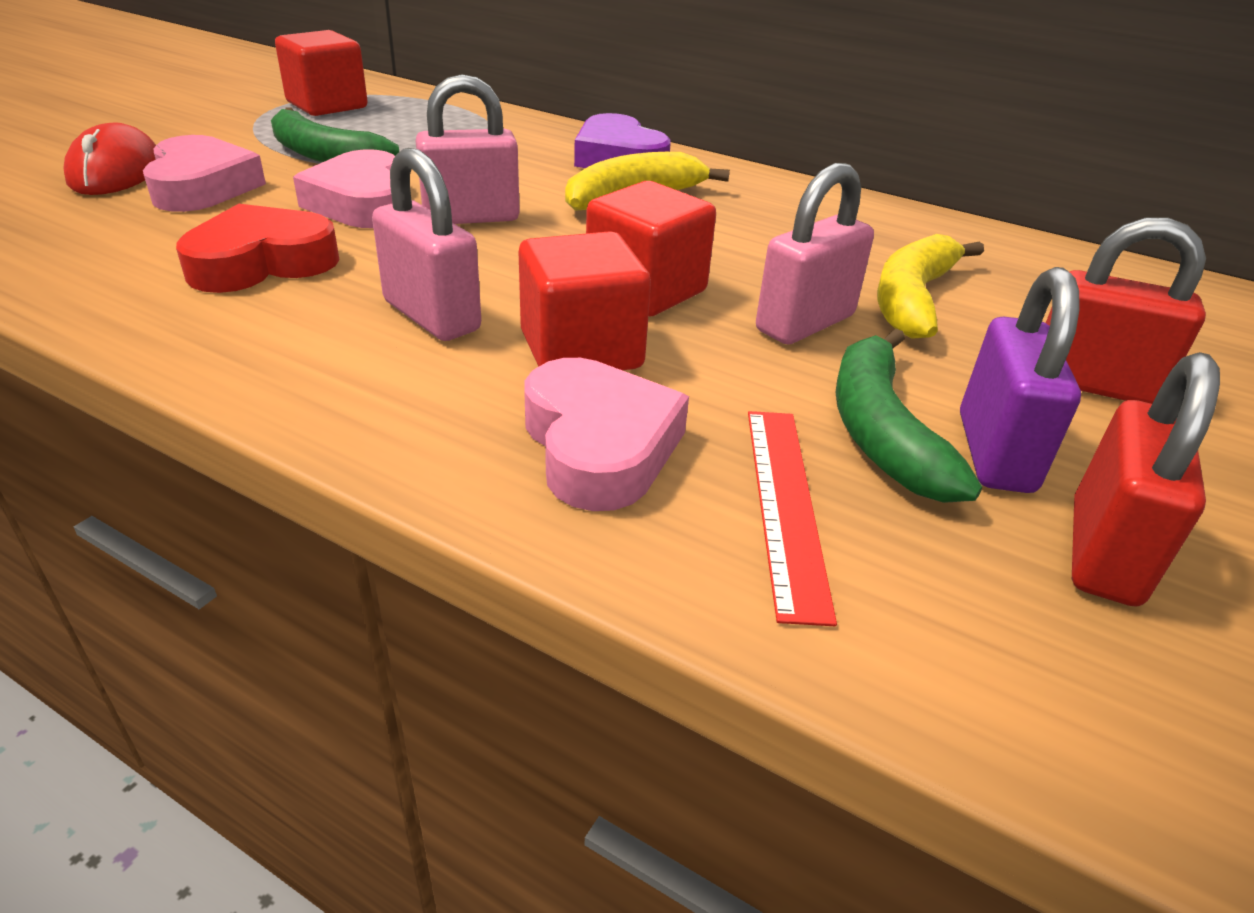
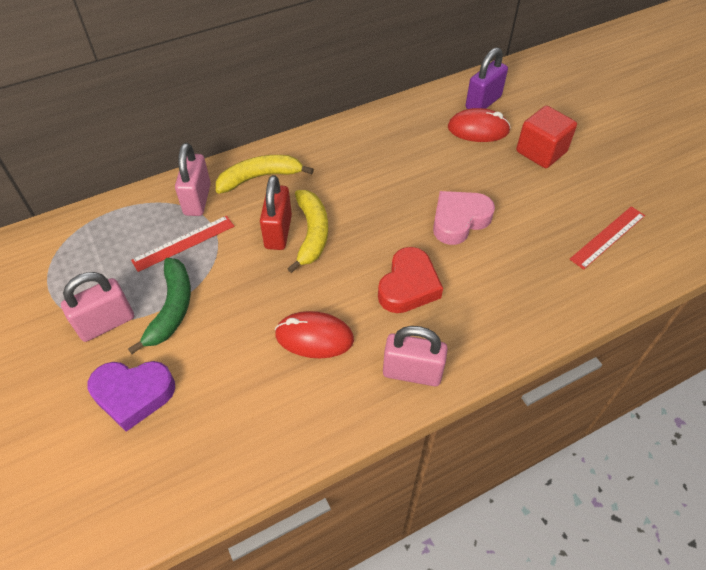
green banana: [271,107,399,162] [835,328,982,503] = 2 -> [128,258,191,354] = 1
pink heart: [143,135,266,212] [293,149,395,228] [524,358,689,511] = 3 -> [433,191,495,245] = 1
red cube: [275,30,368,116] [519,231,651,370] [586,181,716,316] = 3 -> [516,106,577,168] = 1
red mouse: [63,123,156,195] = 1 -> [275,311,354,358] [448,108,511,142] = 2
red padlock: [1046,217,1206,404] [1072,352,1220,607] = 2 -> [260,175,292,250] = 1
red ruler: [748,411,837,626] = 1 -> [131,216,234,272] [570,206,645,270] = 2

